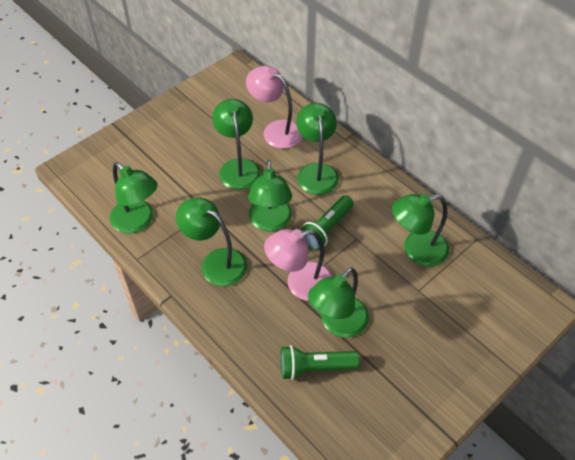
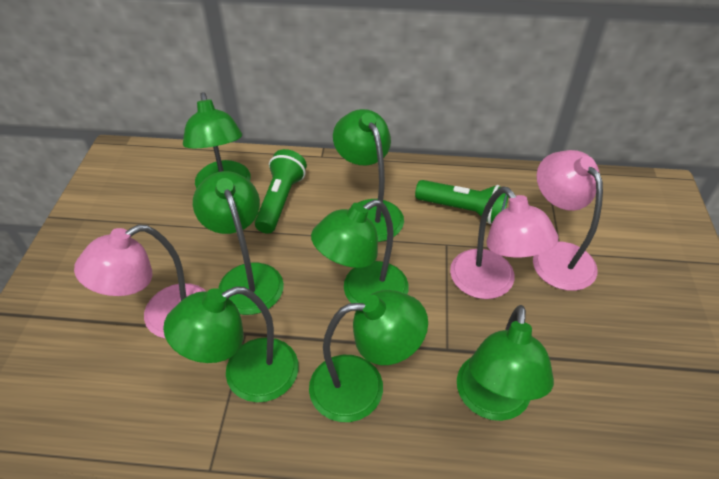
pink lamp: [246,65,303,149] [264,229,333,301] = 2 -> [74,225,206,339] [450,187,558,299] [533,150,603,291] = 3

